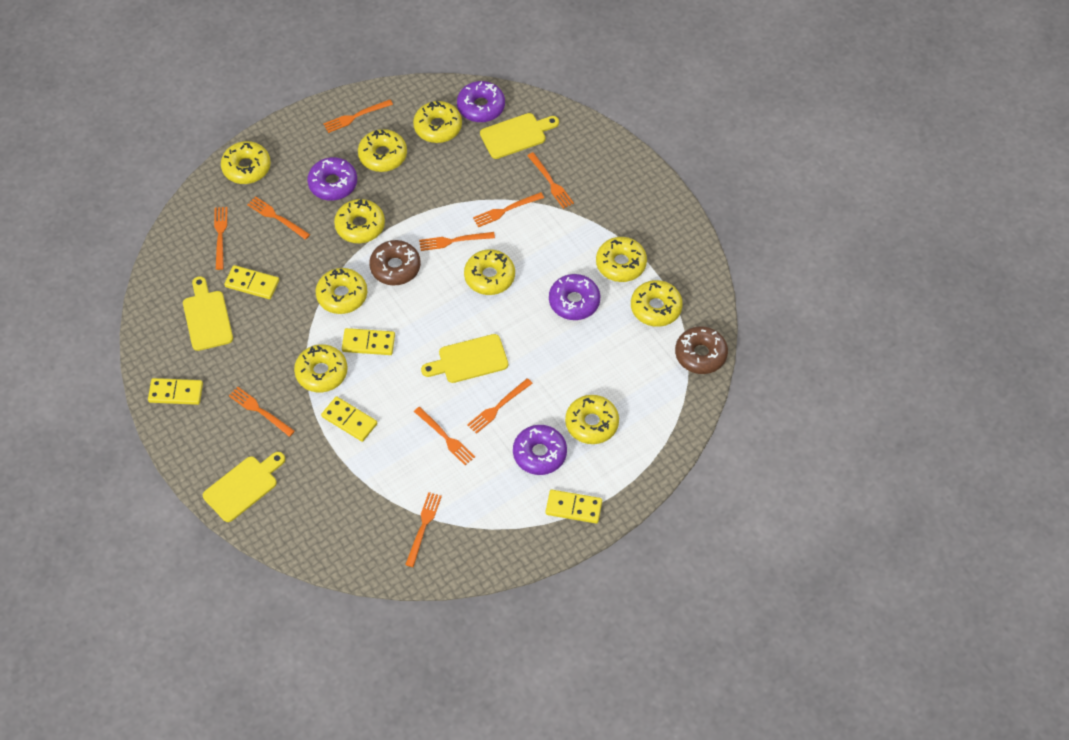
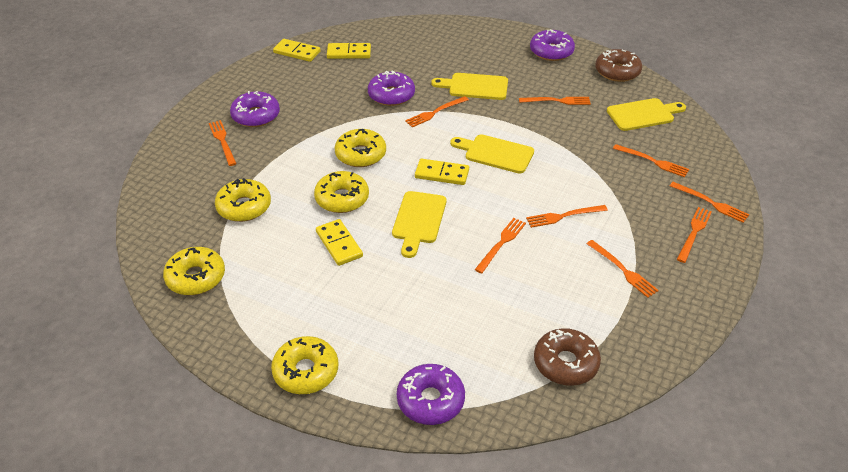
orange fork: [214,207,227,270] [229,387,295,437] [247,196,310,240] [323,100,393,133] [405,492,442,567] [414,407,475,465] [419,232,495,251] [467,378,533,434] [473,192,544,227] [527,152,574,209] = 10 -> [209,120,237,166] [405,96,469,127] [475,218,526,273] [519,97,591,105] [526,205,608,228] [587,240,659,298] [613,144,689,177] [670,182,750,223] [677,207,712,263] = 9
yellow domino: [148,378,203,405] [224,265,279,299] [321,396,377,442] [342,328,395,355] [546,490,602,524] = 5 -> [273,39,321,62] [316,219,363,266] [327,43,371,59] [415,159,469,185] = 4
yellow donut: [221,141,271,184] [294,344,347,392] [315,268,367,314] [334,199,385,243] [358,129,407,172] [413,101,462,143] [464,249,515,295] [565,395,619,444] [596,237,647,282] [631,280,683,327] = 10 -> [163,247,225,295] [215,178,271,222] [271,336,338,394] [314,171,369,213] [335,129,386,167] = 5

